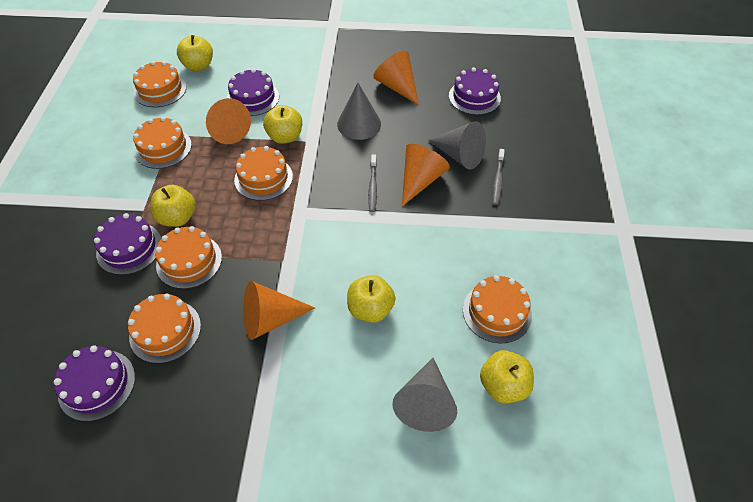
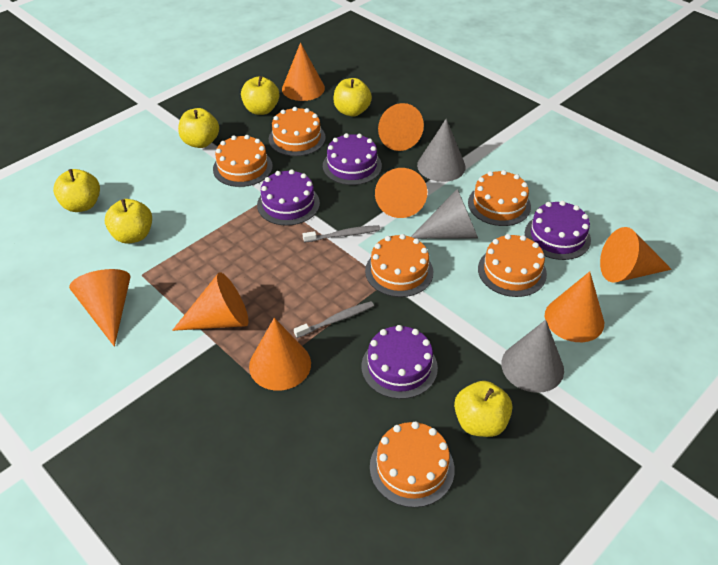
orange cone: [206,98,251,144] [243,281,315,340] [373,51,419,105] [402,144,450,206] = 4 -> [69,269,131,347] [172,272,249,331] [249,318,311,391] [282,43,325,101] [375,168,427,218] [378,103,424,151] [545,272,604,342] [600,227,672,283] = 8
yellow apple: [150,185,196,227] [177,35,213,71] [263,105,302,144] [347,275,396,323] [480,350,534,403] = 5 -> [53,169,100,212] [105,199,152,244] [178,108,219,148] [241,76,279,115] [333,78,372,117] [454,381,512,437] = 6

